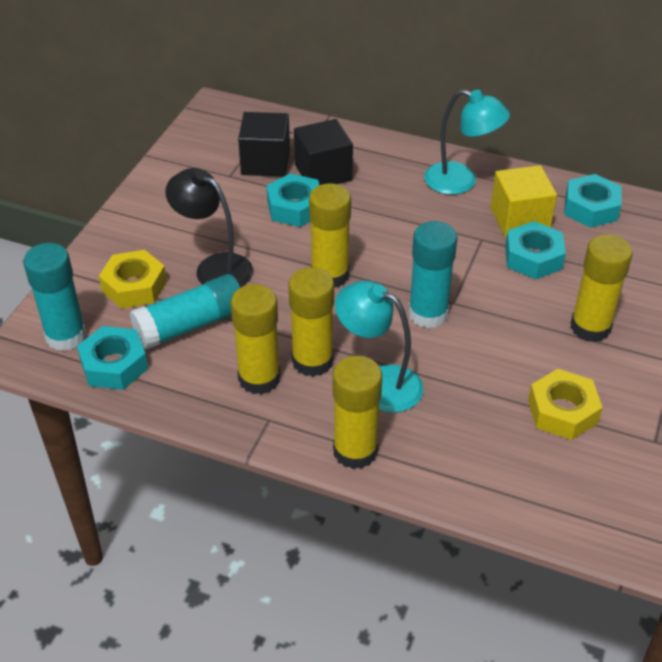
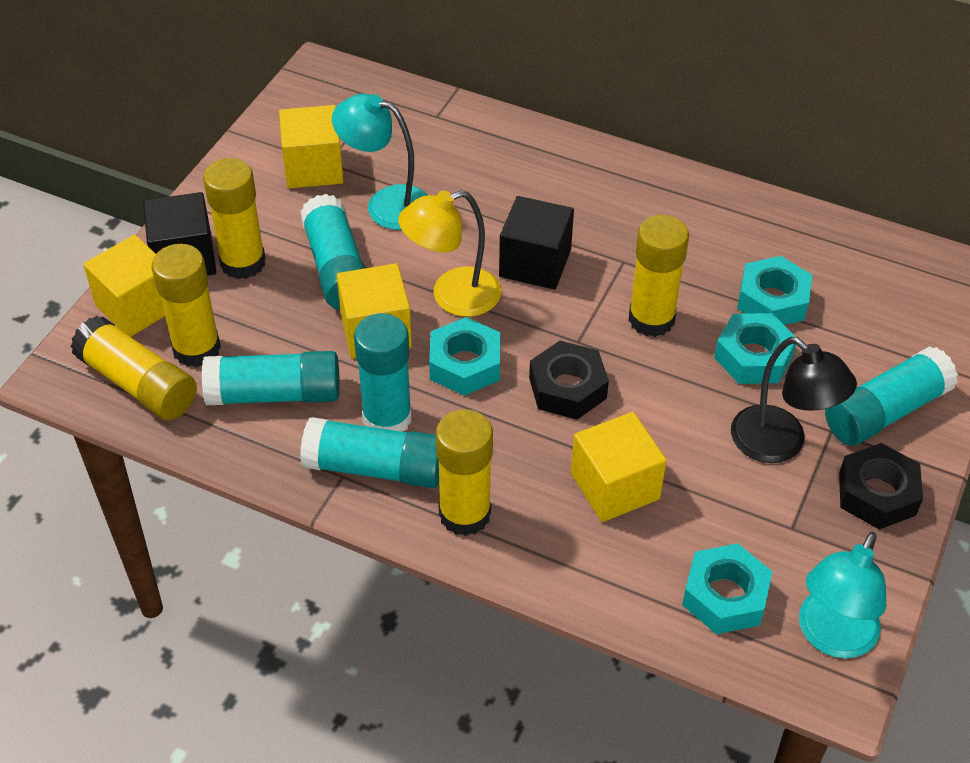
black nut: none = 0 -> [529,341,609,420] [839,443,923,530] = 2
turquoise glue stick: [23,243,87,351] [130,274,241,350] [408,221,457,329] = 3 -> [202,351,340,405] [300,194,366,310] [300,417,439,488] [354,313,412,432] [825,346,958,446] = 5
yellow cube: [491,165,557,238] = 1 -> [83,235,165,337] [279,105,344,188] [337,263,412,359] [571,412,667,522] = 4
yellow lamp: none = 0 -> [398,190,501,317] = 1
yellow nut: [99,250,167,309] [528,369,603,440] = 2 -> none = 0

